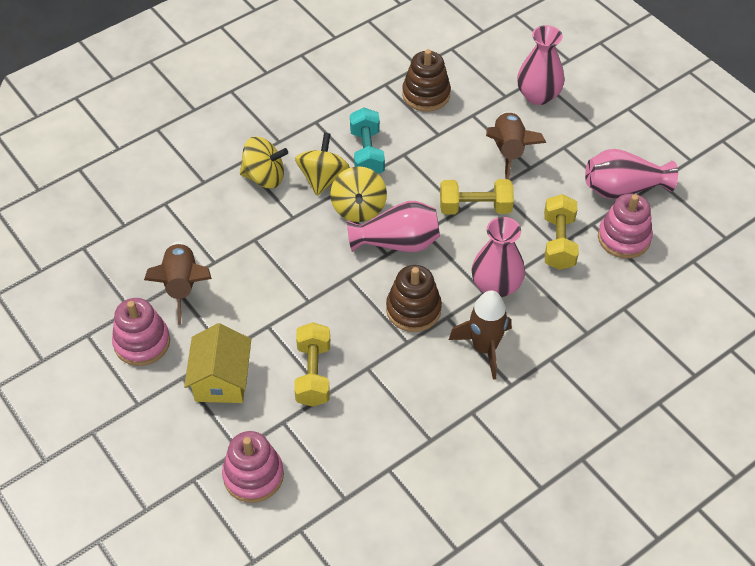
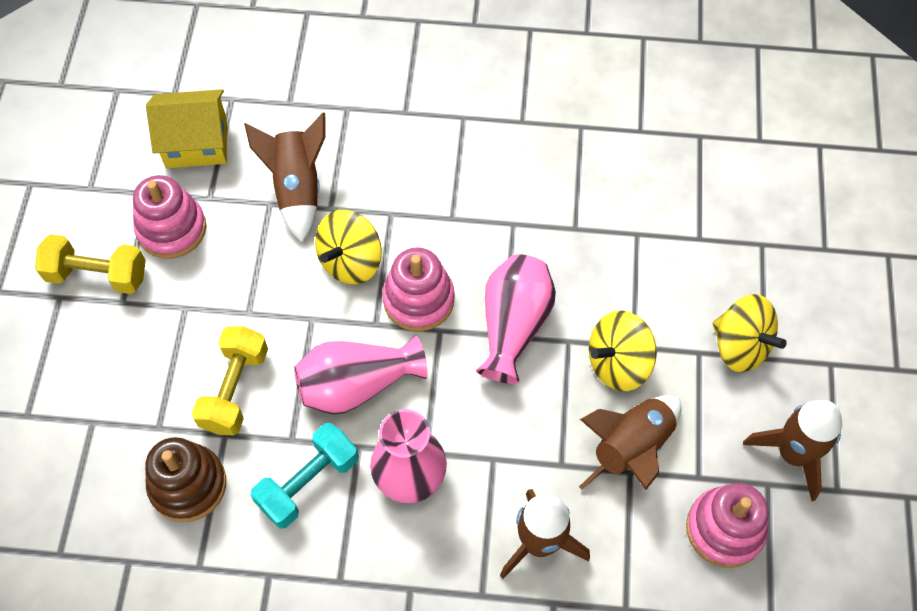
brown rocket: [144,241,212,325] [449,290,512,380] [486,111,546,179] = 3 -> [244,113,325,242] [500,489,590,579] [579,395,681,490] [743,400,842,501] = 4
brown stacking toy: [386,265,442,332] [402,49,451,112] = 2 -> [145,437,226,522] = 1
pink vase: [347,201,440,252] [472,217,525,297] [517,25,565,105] [585,149,678,199] = 4 -> [294,336,428,414] [370,409,447,503] [476,254,556,384] = 3
yellow dumbbell: [294,322,330,407] [440,179,514,215] [544,194,579,270] = 3 -> [35,234,146,294] [192,326,268,435] = 2

